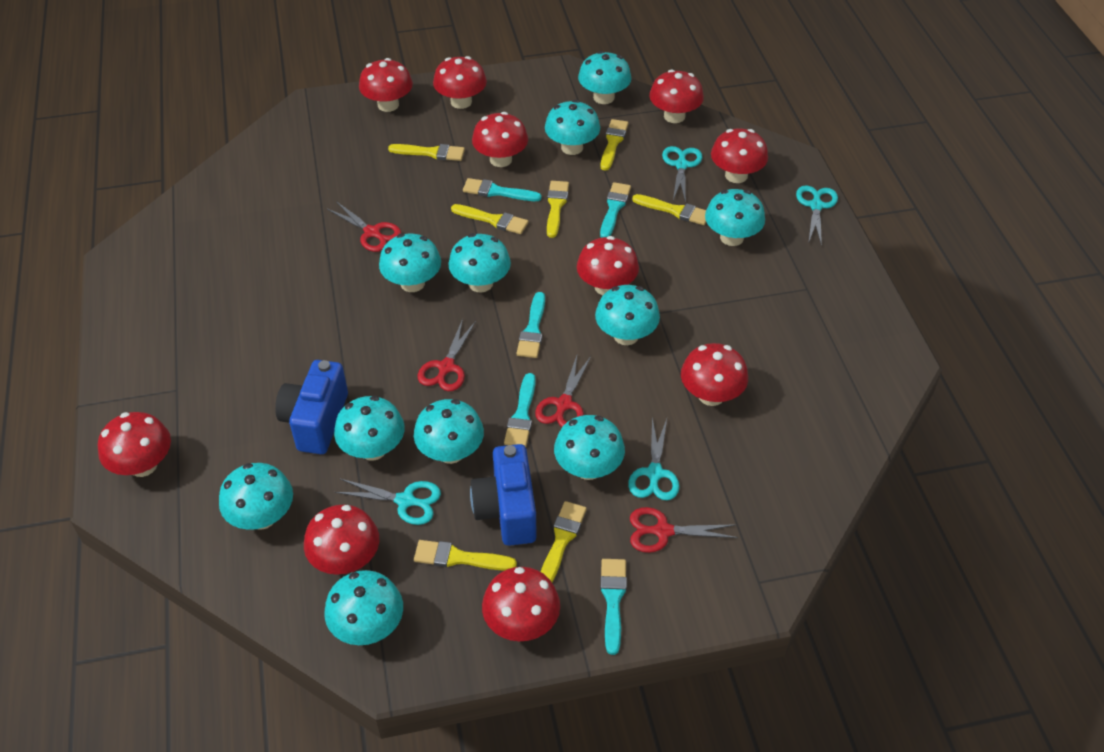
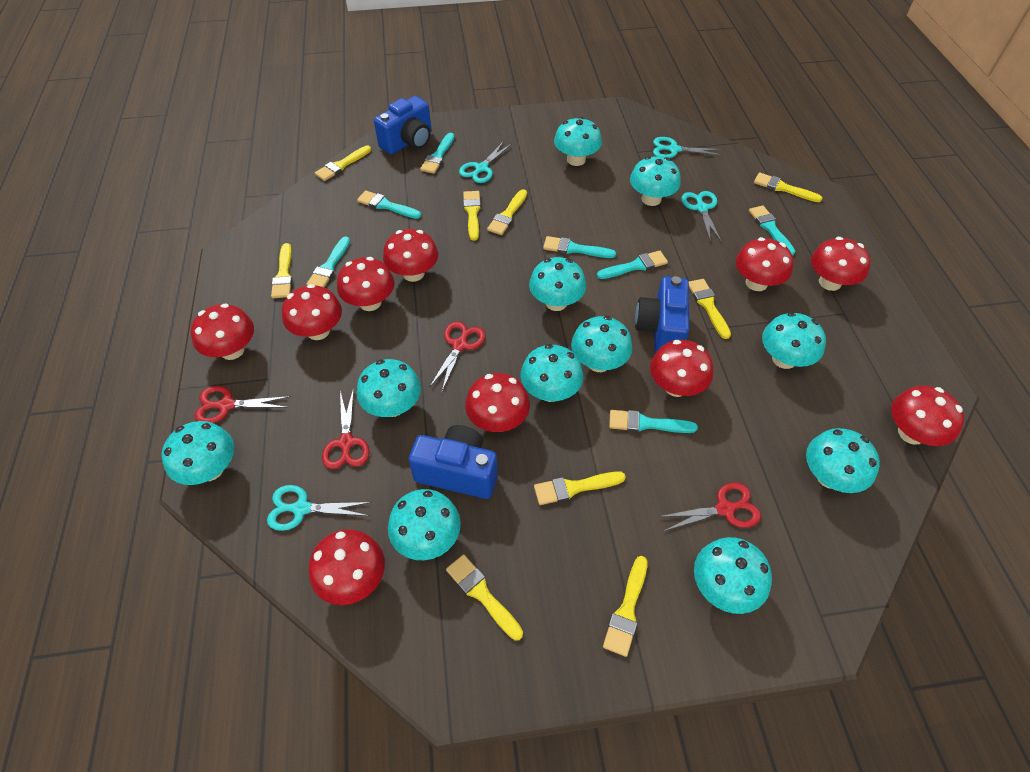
blue camera: [275,360,348,454] [470,444,537,546] = 2 -> [374,96,431,155] [409,425,497,499] [635,276,689,353] = 3
turquoise brush: [463,178,542,201] [504,373,536,447] [517,292,545,358] [600,182,631,238] [600,559,627,655] = 5 -> [306,236,350,287] [357,190,421,219] [420,133,454,174] [543,236,616,258] [597,251,668,279] [609,410,698,433] [749,205,796,256] = 7
yellow brush: [388,144,465,161] [414,540,517,571] [451,204,528,234] [541,501,587,583] [547,181,569,238] [601,119,628,171] [632,194,706,225] = 7 -> [271,243,293,298] [315,145,371,181] [446,554,523,641] [463,191,481,241] [487,189,527,235] [534,471,626,505] [603,556,648,657] [689,279,731,339] [754,172,822,202] = 9

